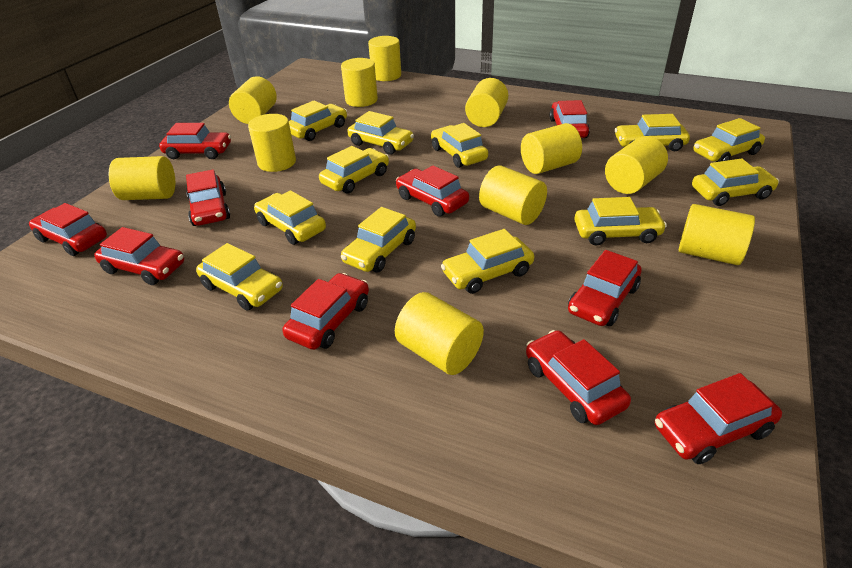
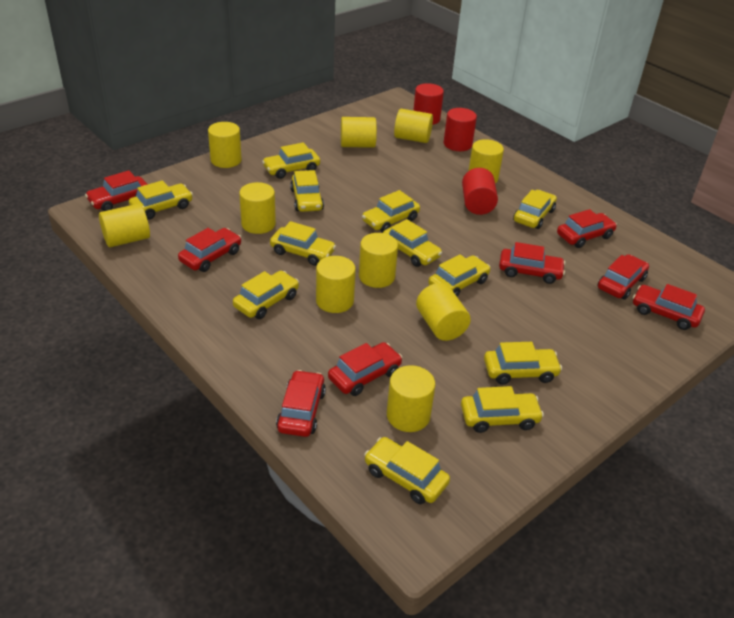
red car: [29,203,107,256] [94,227,184,285] [159,123,231,159] [186,169,230,226] [282,273,369,350] [396,165,469,217] [526,330,631,425] [549,100,590,138] [568,250,642,326] [655,373,782,464] = 10 -> [85,170,148,211] [178,228,241,272] [276,370,326,437] [328,342,402,396] [499,242,565,284] [557,209,617,248] [597,254,649,300] [633,284,705,330] = 8
red cylinder: none = 0 -> [413,83,444,125] [444,108,477,151] [462,168,498,215] = 3
yellow cylinder: [109,156,175,200] [229,76,277,124] [248,114,296,172] [341,58,378,107] [368,36,401,81] [395,292,484,375] [465,78,508,127] [479,165,547,225] [521,123,582,174] [605,136,668,194] [679,204,755,265] = 11 -> [99,204,150,247] [208,122,242,168] [239,182,276,234] [316,256,356,313] [341,117,377,148] [359,233,398,288] [387,365,435,432] [394,109,433,143] [416,283,471,341] [469,139,504,183] = 10

